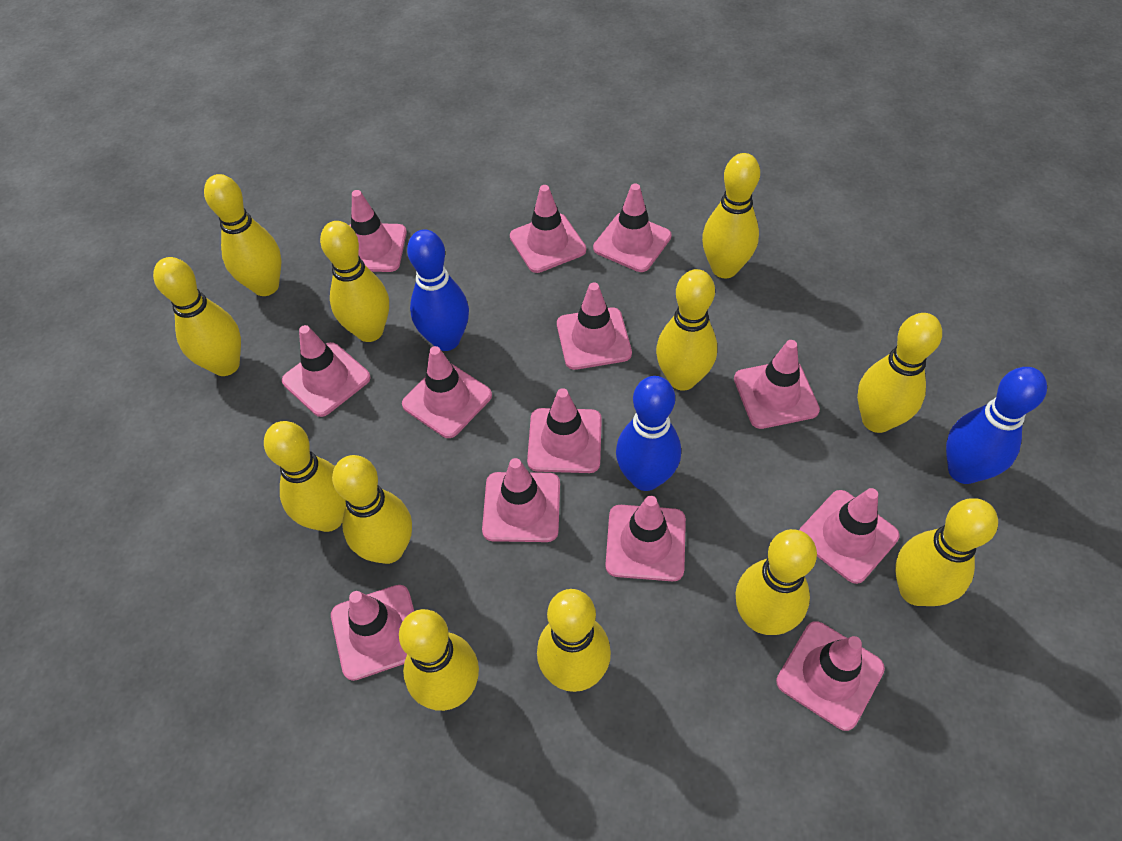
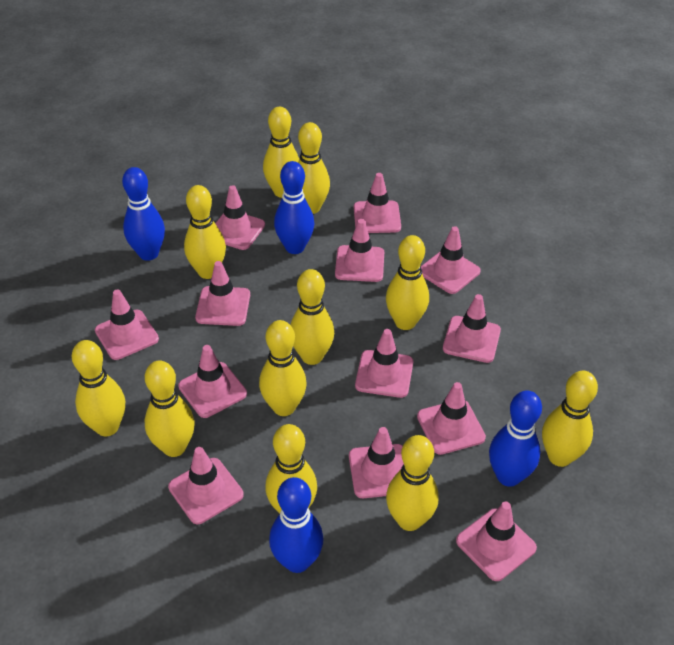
blue bowling pin: [407,229,469,351] [616,376,681,491] [946,367,1047,484] = 3 -> [122,167,165,261] [269,477,324,573] [274,161,314,254] [489,390,542,487] = 4
yellow bowling pin: [153,257,241,376] [204,174,281,296] [264,421,346,532] [320,221,389,342] [332,455,412,564] [399,609,479,711] [537,589,611,692] [656,269,717,391] [702,153,760,278] [735,529,817,635] [857,313,942,433] [895,498,998,606] = 12 -> [72,340,125,437] [145,360,195,457] [184,185,226,279] [259,320,307,416] [263,107,299,198] [265,424,317,513] [290,269,334,365] [298,122,330,214] [386,235,429,330] [386,435,438,531] [542,371,598,467] = 11

